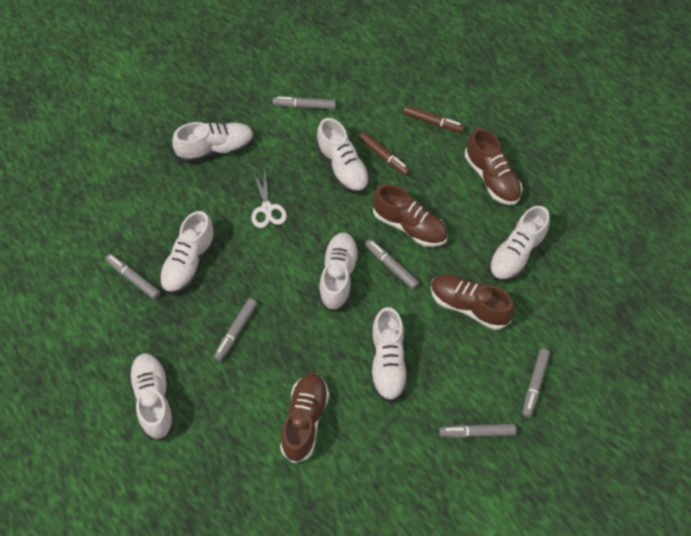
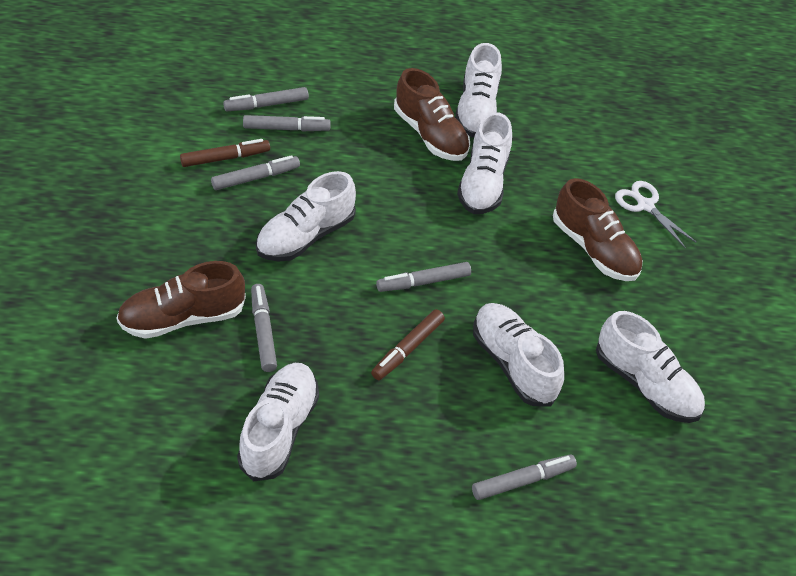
brown shoe: [280,373,329,463] [373,184,448,247] [431,274,515,330] [465,128,522,205] = 4 -> [116,261,246,339] [394,68,470,161] [553,178,643,281] = 3
white shoe: [128,353,175,441] [159,211,216,294] [172,122,254,163] [316,118,370,194] [319,232,359,312] [371,307,408,402] [489,206,550,282] = 7 -> [237,363,319,482] [256,171,356,261] [455,43,502,137] [457,112,512,214] [473,303,564,406] [596,311,705,423] = 6

